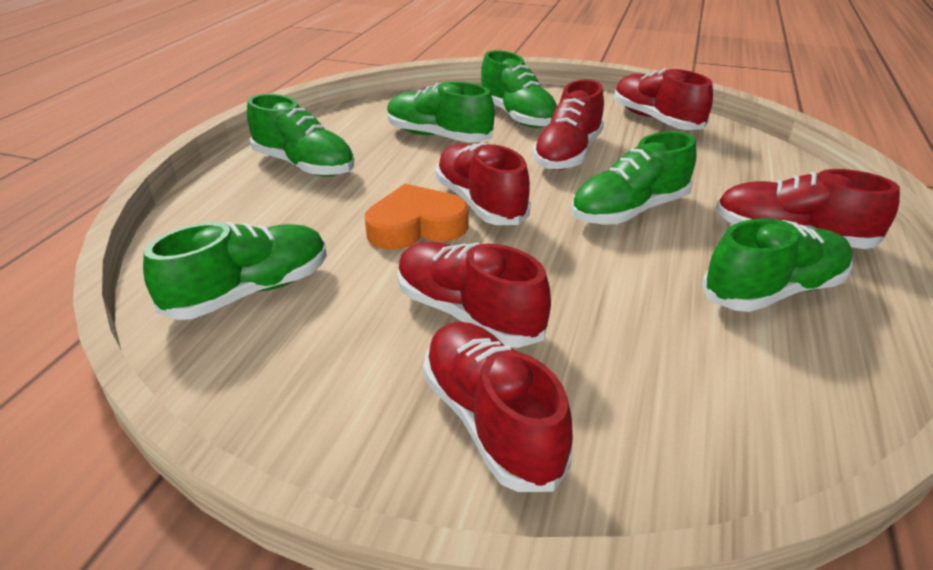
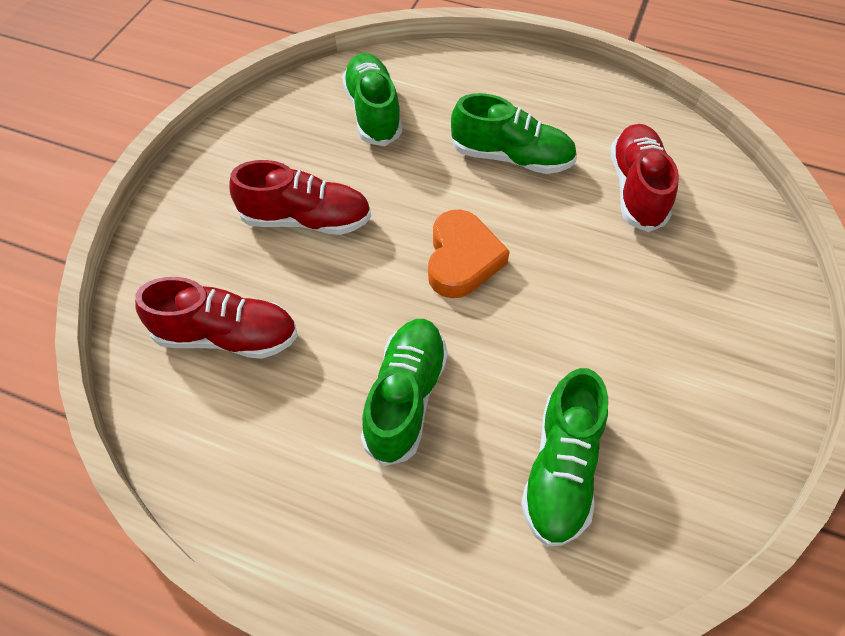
green shoe: [143,222,327,320] [247,94,354,177] [387,82,495,143] [481,50,557,128] [571,131,697,224] [702,218,853,312] = 6 -> [342,53,402,146] [361,319,448,466] [450,93,577,174] [521,368,608,546] = 4
red shoe: [397,242,551,348] [423,322,573,492] [435,142,531,225] [532,79,604,170] [614,68,713,130] [716,169,900,249] = 6 -> [135,277,297,359] [229,160,371,235] [610,124,679,232] = 3

